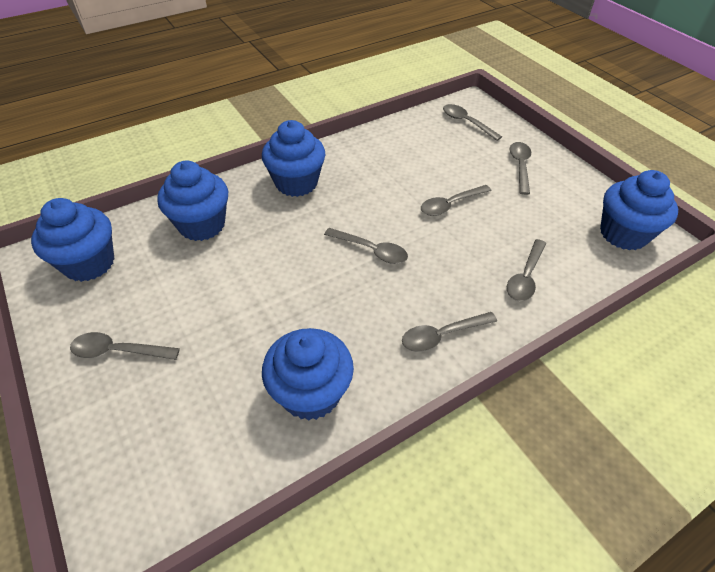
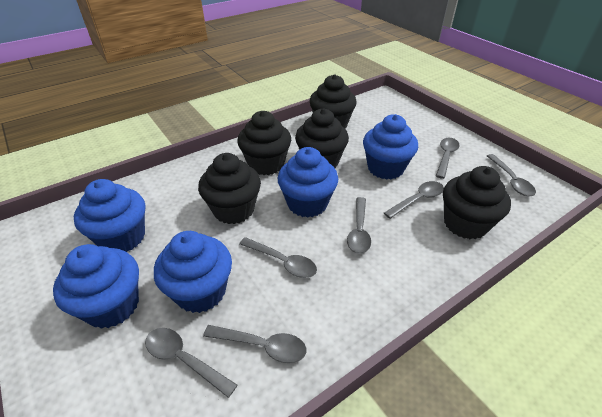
black cupcake: none = 0 -> [198,153,261,224] [237,111,291,175] [295,108,349,168] [310,74,357,128] [443,166,511,239] = 5

